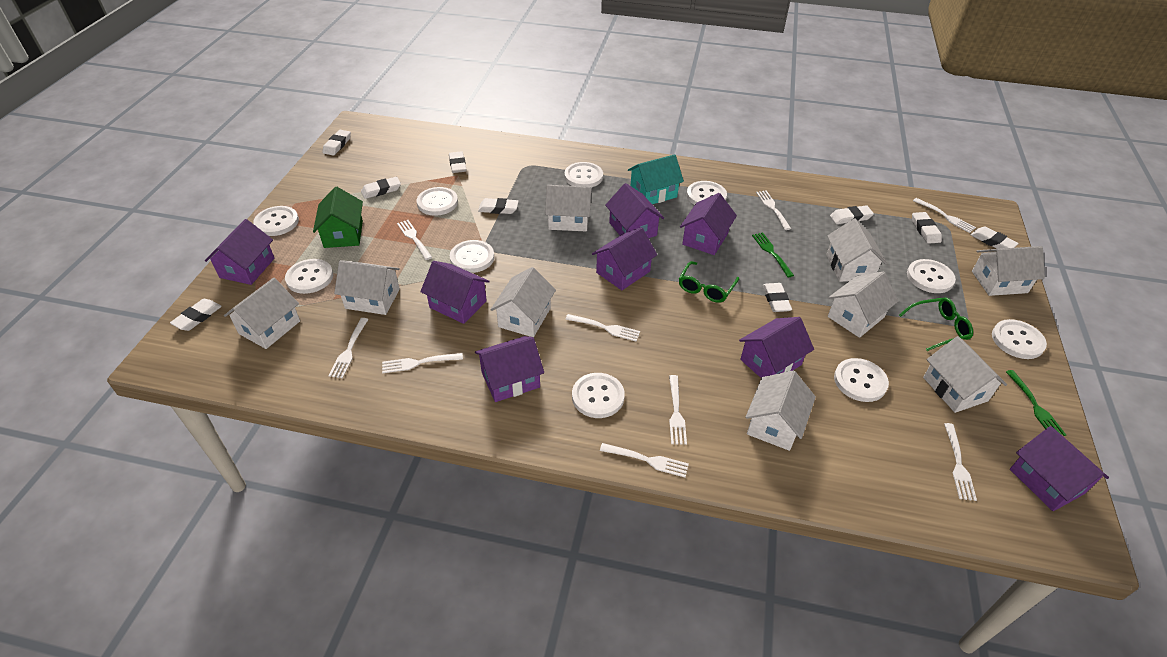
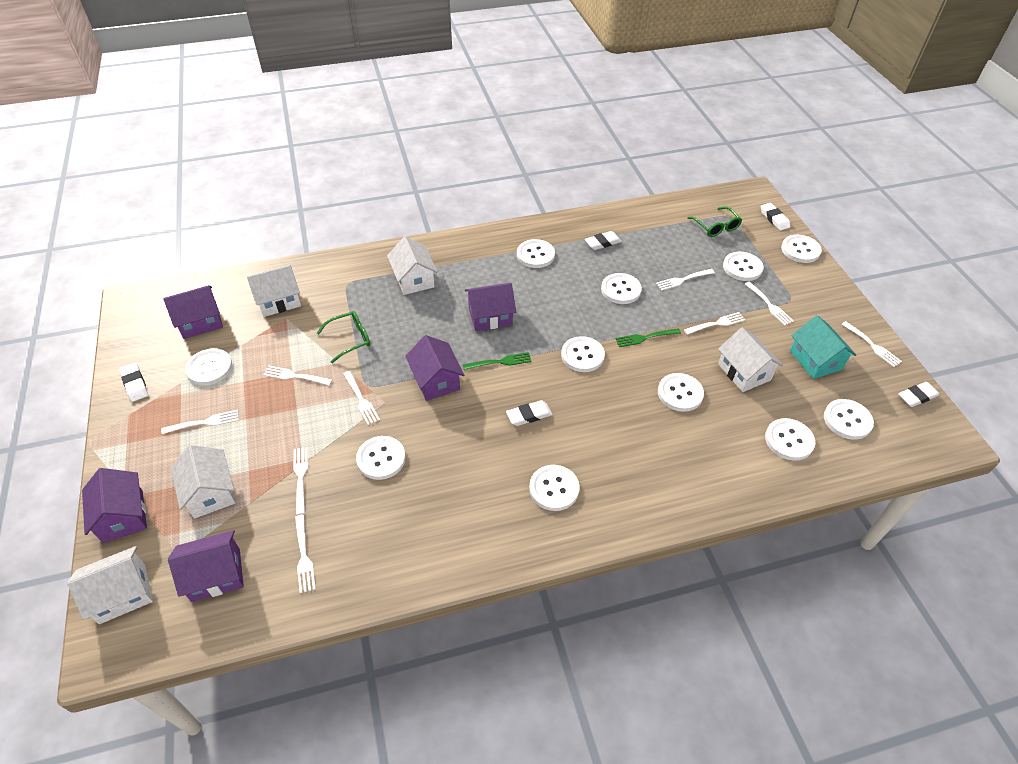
green house: [313,186,363,248] = 1 -> none = 0
purple house: [205,219,275,285] [420,261,490,324] [475,336,544,402] [592,227,657,290] [605,183,664,238] [680,193,737,255] [739,317,814,378] [1010,426,1109,511] = 8 -> [82,468,147,543] [163,285,223,339] [168,530,244,602] [405,335,464,401] [465,283,516,331] = 5
white button: [254,206,299,236] [285,259,333,294] [417,187,458,216] [450,240,494,273] [564,162,603,187] [572,373,625,418] [687,181,727,205] [834,358,889,402] [907,259,956,293] [992,319,1047,359] = 10 -> [185,349,232,386] [356,436,406,480] [517,239,555,268] [529,465,580,511] [561,336,605,372] [601,273,642,304] [658,373,704,412] [723,252,764,281] [765,418,815,461] [781,235,822,263] [824,399,874,440] = 11
white eraser: [170,299,222,331] [322,130,351,156] [361,177,401,199] [449,151,467,173] [478,198,519,214] [763,283,792,312] [830,205,874,224] [912,212,942,244] [971,226,1019,249] = 9 -> [120,363,148,402] [506,400,552,426] [585,231,622,250] [761,203,790,231] [898,382,939,407] = 5
white house: [224,278,300,349] [334,260,400,315] [490,267,556,337] [545,185,592,232] [745,371,816,451] [826,219,887,282] [828,271,898,338] [923,336,1007,413] [972,246,1045,296] = 9 -> [67,546,153,624] [171,445,236,519] [247,265,301,317] [387,236,438,295] [718,328,783,392] = 5

